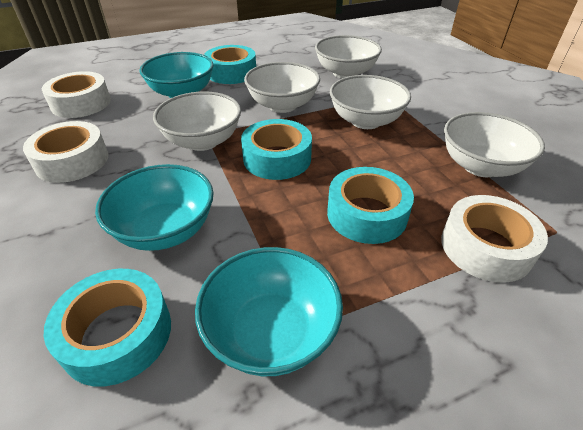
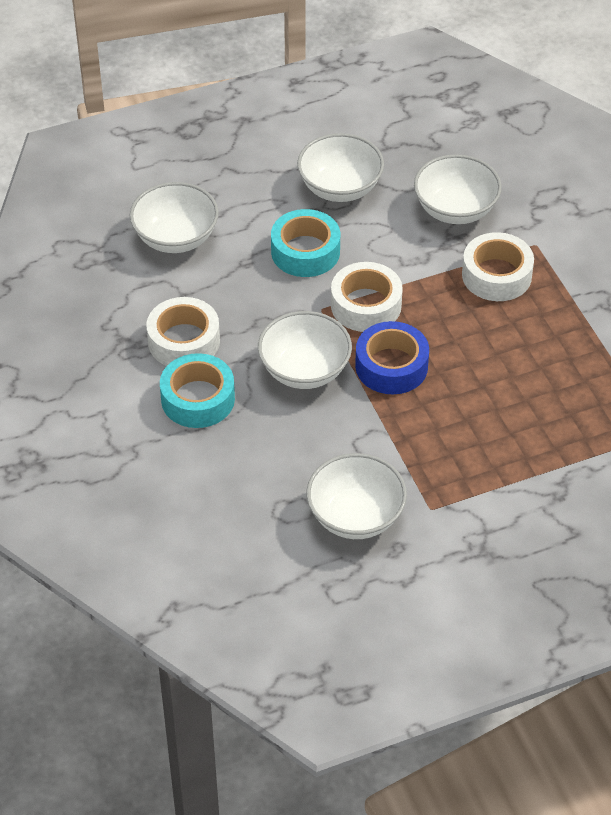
blue tape: none = 0 -> [355,321,429,394] = 1
turquoise bowl: [95,164,214,251] [139,52,213,98] [195,247,343,376] = 3 -> none = 0
turquoise tape: [44,269,171,386] [204,45,256,84] [241,119,312,180] [327,167,414,244] = 4 -> [160,353,235,428] [271,209,340,277] = 2

